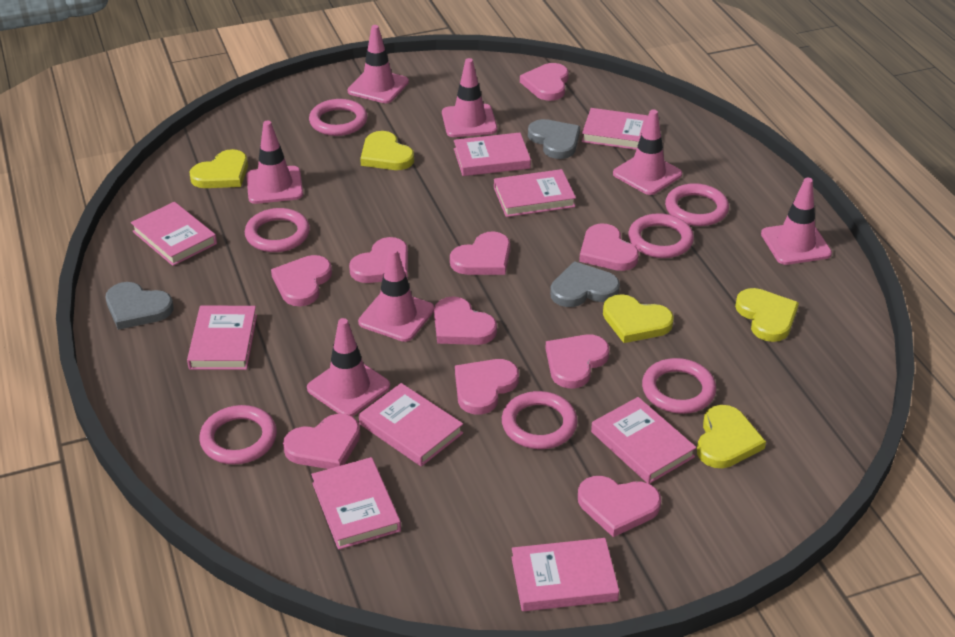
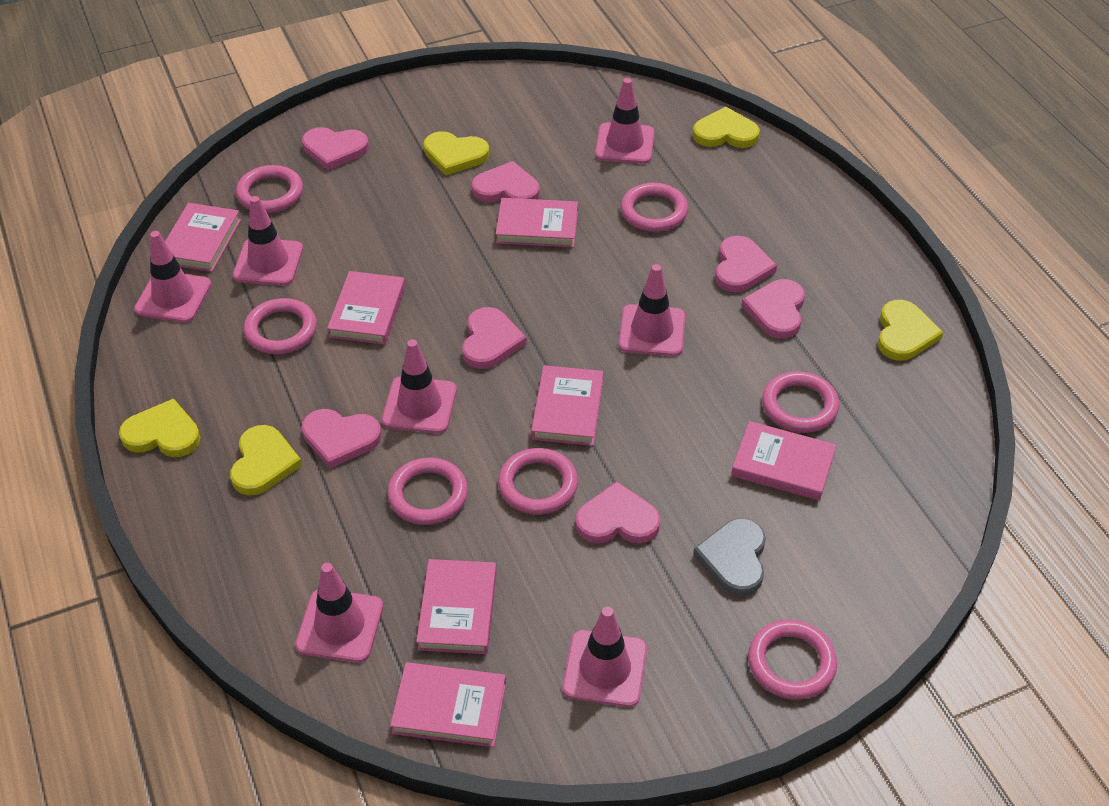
grey heart: [106,282,173,330] [528,119,580,159] [550,261,620,307] = 3 -> [693,518,766,596] = 1
pink book: [131,202,217,266] [187,306,257,370] [311,457,401,550] [359,383,463,467] [454,132,531,176] [494,169,576,217] [511,538,619,611] [582,108,648,150] [591,397,696,484] = 9 -> [165,203,241,272] [327,271,405,345] [390,662,506,747] [416,559,497,654] [496,198,578,248] [531,365,603,446] [731,421,836,501] = 7
pink heart: [271,255,332,306] [283,414,360,469] [349,237,408,283] [434,296,497,345] [450,231,510,275] [455,359,519,415] [520,63,569,101] [545,335,609,389] [578,476,661,537] [579,223,639,271] = 10 -> [302,127,369,170] [302,409,382,468] [462,307,527,369] [472,161,540,202] [575,482,661,544] [715,236,777,292] [741,279,805,339] = 7

